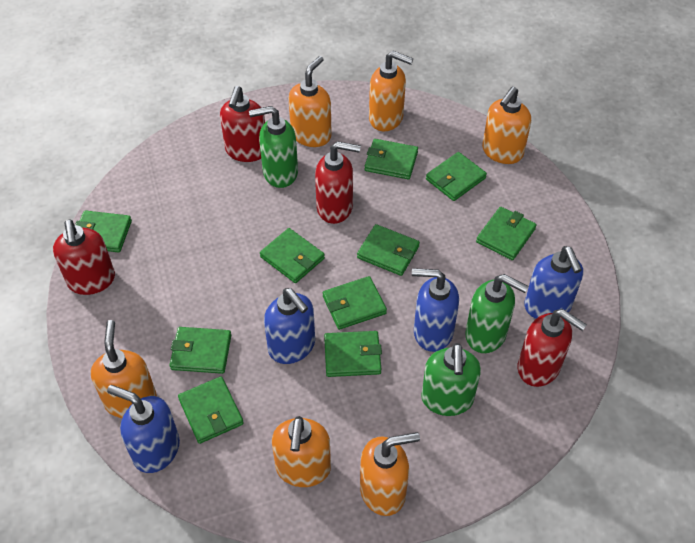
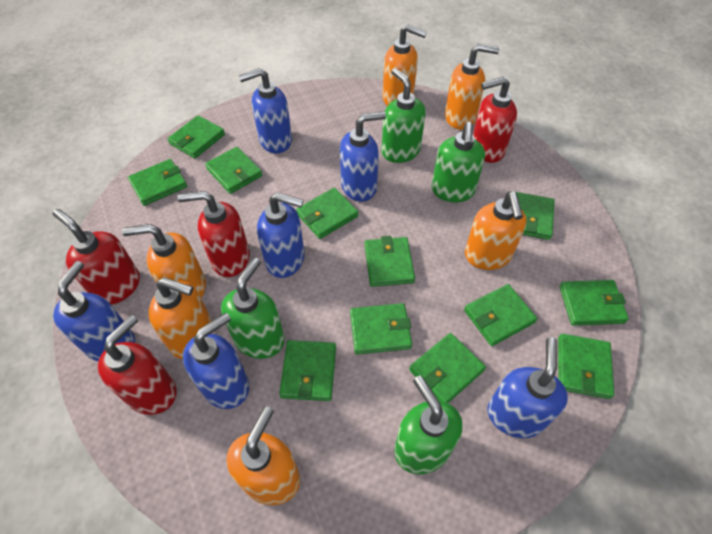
blue soap dispenser: [107,385,180,473] [264,288,315,364] [412,268,459,352] [524,246,583,319] = 4 -> [53,261,135,361] [183,313,249,409] [239,68,292,153] [257,193,304,278] [340,112,386,202] [487,337,568,438] = 6
green soap dispenser: [249,106,298,188] [421,343,481,416] [465,274,528,353] = 3 -> [221,258,285,359] [381,68,426,163] [394,375,463,474] [432,122,485,202] = 4
green wallet: [75,210,132,253] [170,327,231,374] [178,376,244,444] [260,228,325,283] [323,276,387,330] [324,331,382,377] [357,224,420,276] [365,139,418,179] [426,152,487,201] [476,207,536,260] = 10 -> [128,159,187,206] [168,115,225,158] [205,147,262,194] [279,340,336,401] [296,188,359,239] [350,303,412,355] [365,236,415,287] [409,333,486,403] [464,284,537,346] [516,192,554,240] [558,334,614,399] [560,280,629,326] = 12

